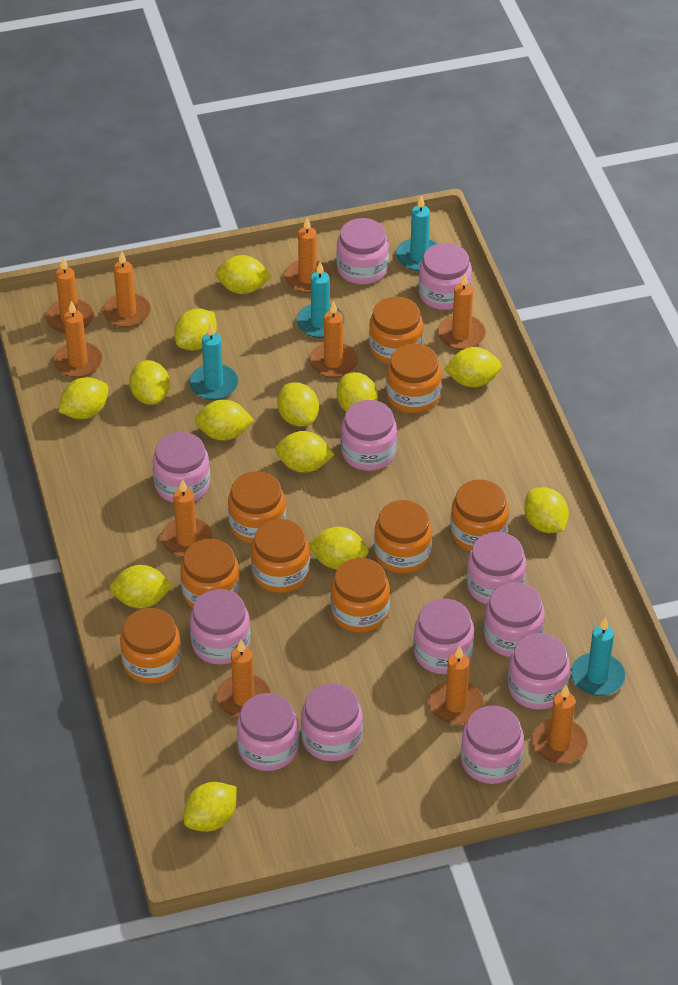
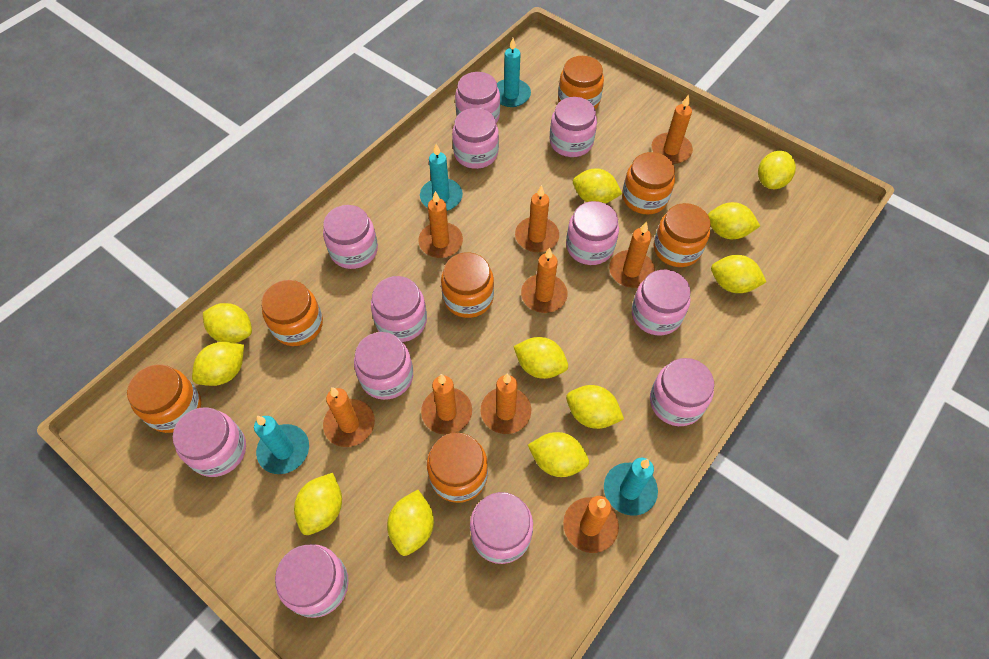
orange candle: [46,258,94,333] [53,301,102,378] [103,251,151,328] [161,479,213,557] [216,640,271,718] [284,217,331,293] [309,301,358,378] [429,646,484,725] [437,273,486,350] [532,685,588,764] = 10 -> [323,387,375,447] [418,191,463,258] [421,374,472,435] [481,373,531,434] [515,185,559,252] [521,247,568,313] [563,496,619,553] [609,221,655,288] [652,95,693,164] = 9
orange jar: [120,608,182,684] [180,539,240,608] [228,471,286,544] [251,519,310,593] [330,558,390,633] [369,297,423,364] [374,500,432,573] [386,344,441,413] [450,480,509,551] = 9 -> [127,364,201,433] [261,280,323,346] [427,432,488,503] [441,252,494,318] [558,56,604,110] [622,152,675,214] [654,203,710,267] = 7
yellow lemon: [58,377,109,419] [110,565,173,608] [129,360,170,405] [174,308,217,351] [184,782,237,832] [195,399,254,441] [215,255,271,294] [275,431,334,473] [277,382,319,426] [308,527,369,570] [337,372,378,412] [444,347,502,387] [524,487,569,533] = 13 -> [192,342,244,386] [203,303,252,343] [294,473,342,535] [387,490,434,556] [513,337,568,379] [528,432,589,477] [566,385,624,429] [573,168,622,204] [708,202,760,239] [711,255,766,293] [758,151,796,189] = 11

